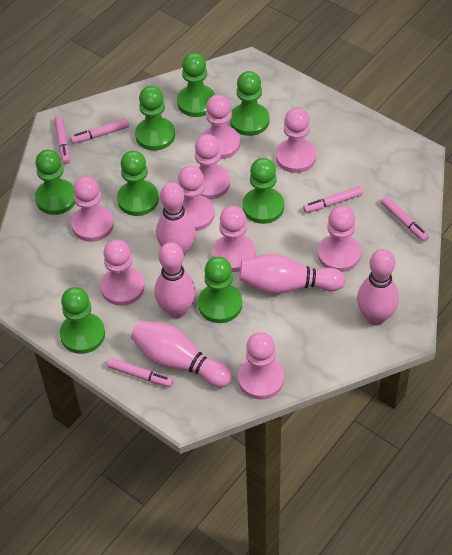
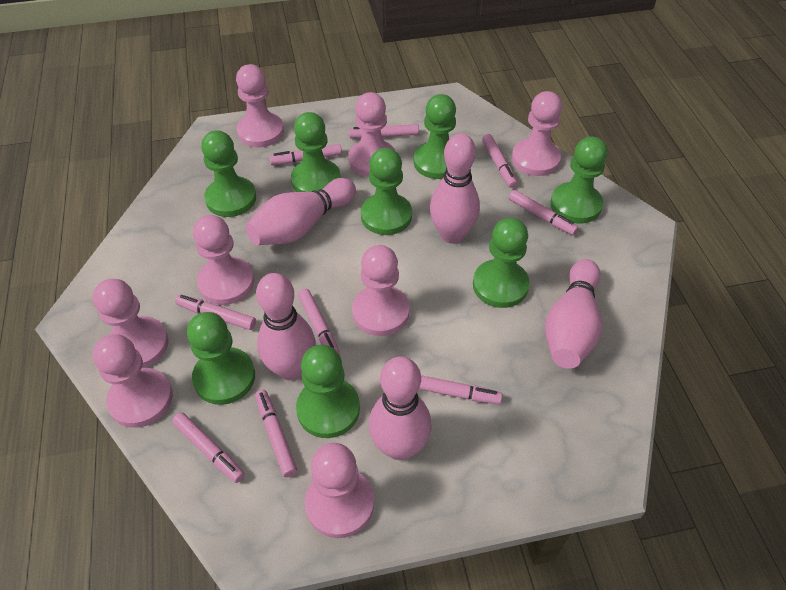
pink marker: [54,116,70,164] [71,119,129,144] [108,358,173,387] [303,186,363,213] [381,196,429,242] = 5 -> [172,412,245,483] [175,295,256,330] [255,390,297,477] [269,144,342,165] [298,289,340,355] [349,124,419,138] [419,375,502,404] [482,134,517,188] [509,190,578,235] = 9
pink pawn: [71,176,114,242] [100,239,144,306] [178,166,215,231] [195,134,230,200] [201,94,240,159] [213,206,256,272] [238,332,284,400] [276,108,316,173] [318,206,361,272] = 9 -> [93,279,169,368] [93,334,173,428] [193,215,254,305] [236,64,284,147] [305,443,374,538] [348,92,395,177] [352,245,410,336] [512,91,562,176] = 8

